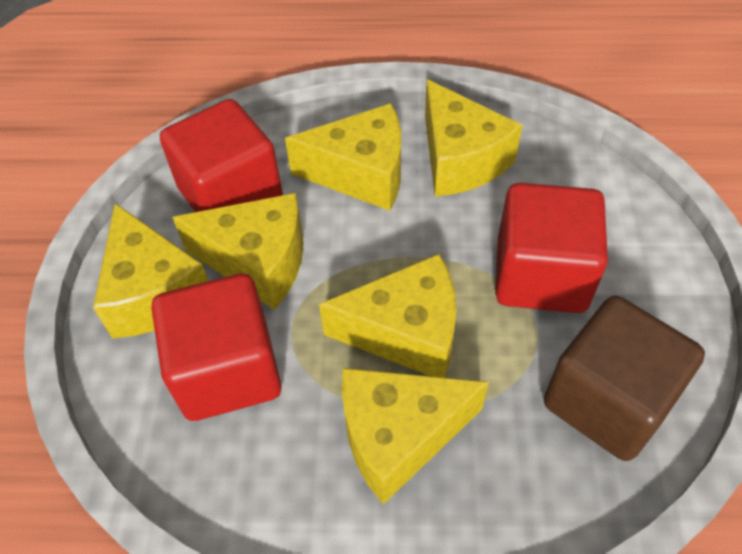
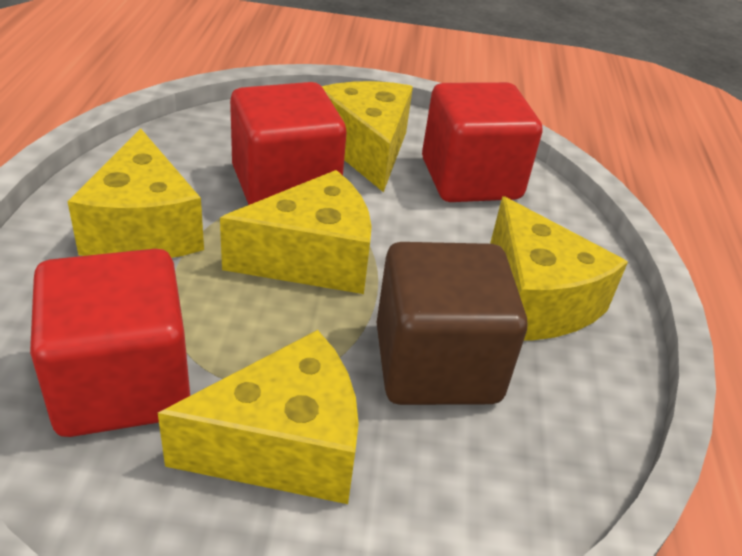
yellow cheese: [93,203,209,338] [172,193,304,310] [285,103,401,211] [319,254,457,378] [342,368,489,504] [425,79,523,196] = 6 -> [67,128,204,258] [158,330,359,504] [220,170,372,294] [322,81,413,192] [490,196,628,341] = 5

